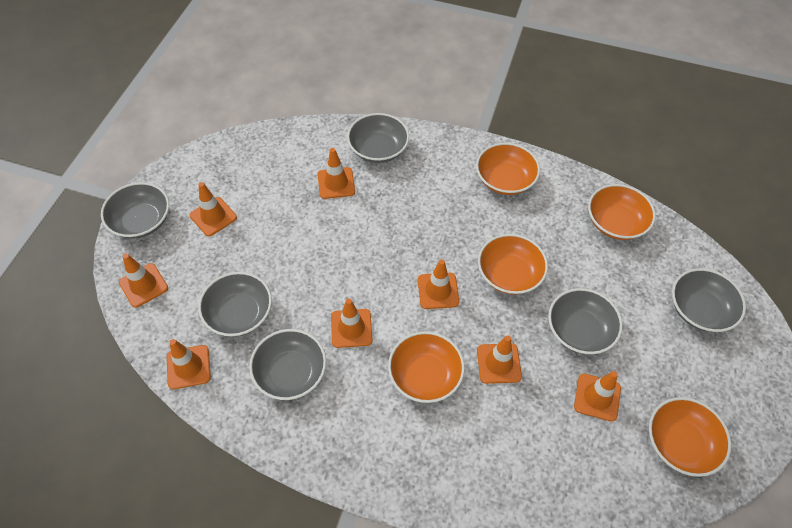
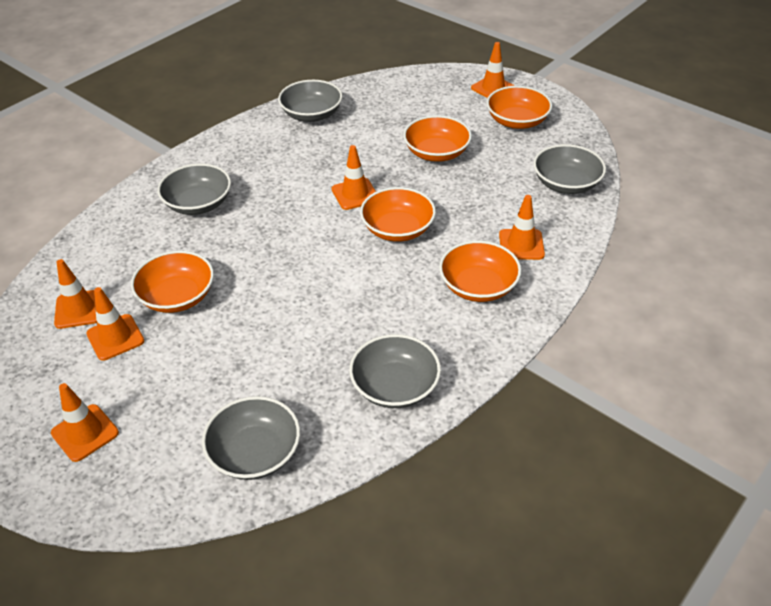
grey bowl: [101,182,169,239] [198,272,272,336] [249,329,326,400] [347,113,409,163] [548,288,623,354] [672,268,746,332] = 6 -> [157,164,231,215] [202,396,300,480] [278,80,342,122] [349,334,441,408] [533,144,606,194] = 5
orange traffic cone: [119,254,168,308] [167,339,211,389] [190,182,237,236] [318,148,355,199] [331,299,373,348] [418,259,459,309] [477,335,522,384] [574,371,621,422] = 8 -> [51,383,119,462] [54,259,97,329] [86,287,144,361] [332,145,376,210] [471,42,515,98] [499,195,545,260] = 6

